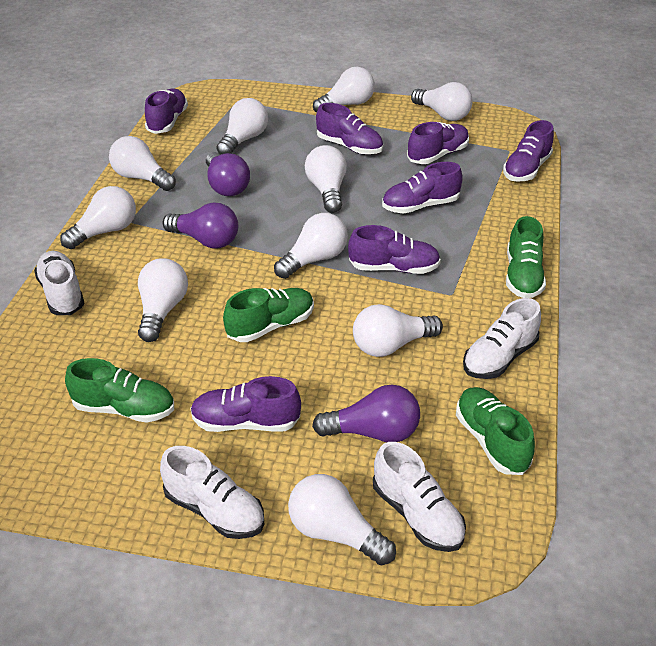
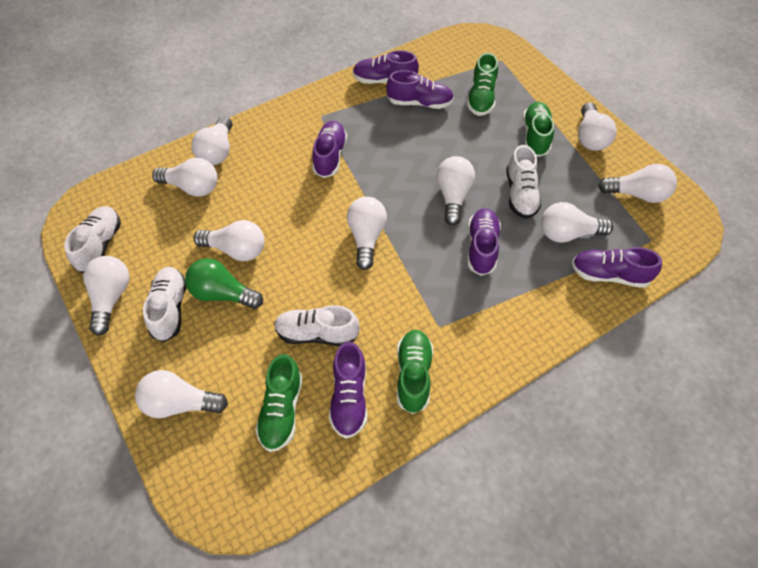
green light bulb: none = 0 -> [185,258,263,309] = 1
purple light bulb: [163,203,238,248] [206,152,250,196] [312,385,420,442] = 3 -> none = 0
purple shoe: [145,89,188,134] [190,376,301,432] [316,103,383,155] [348,225,441,274] [382,162,463,214] [407,122,469,164] [503,120,554,182] = 7 -> [312,121,347,178] [329,342,367,439] [353,50,419,84] [386,70,454,109] [468,208,501,276] [572,247,662,288] = 6

